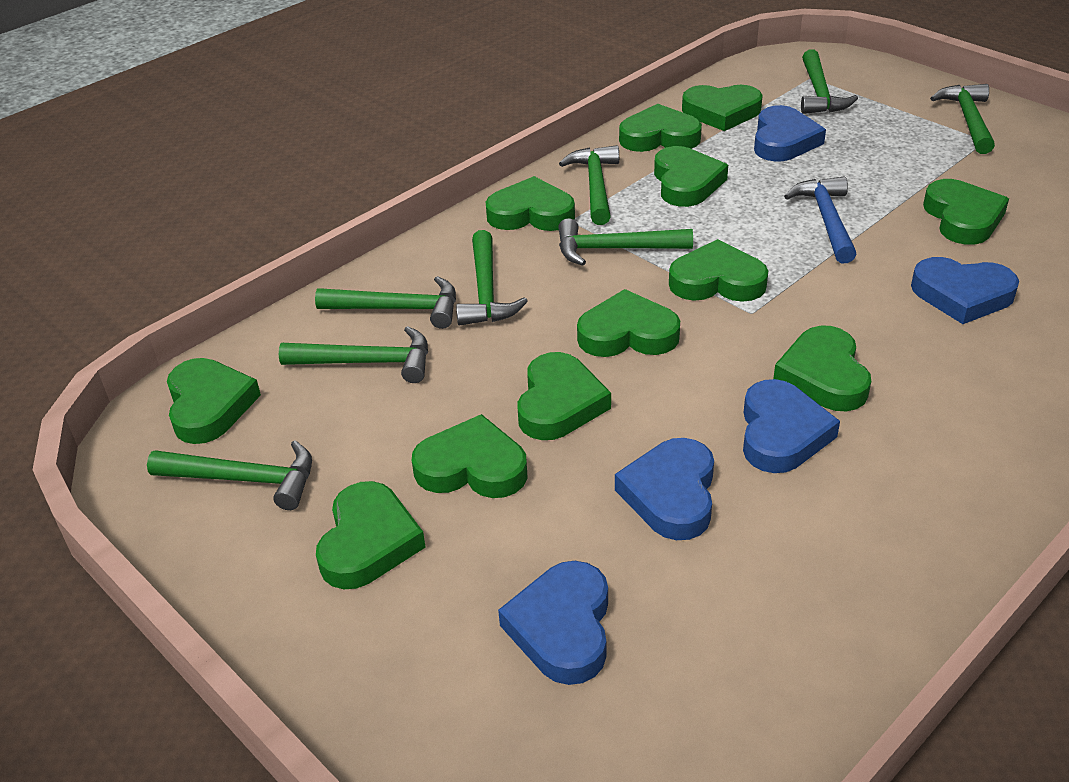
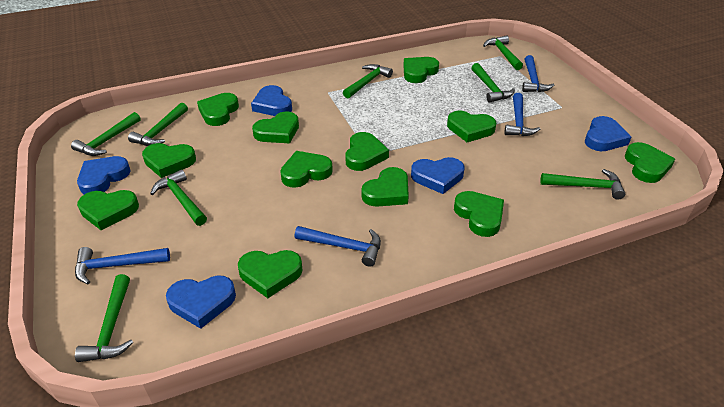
blue hammer: [784,177,857,264] = 1 -> [75,247,170,284] [295,226,381,267] [504,93,540,136] [522,55,554,92] = 4

